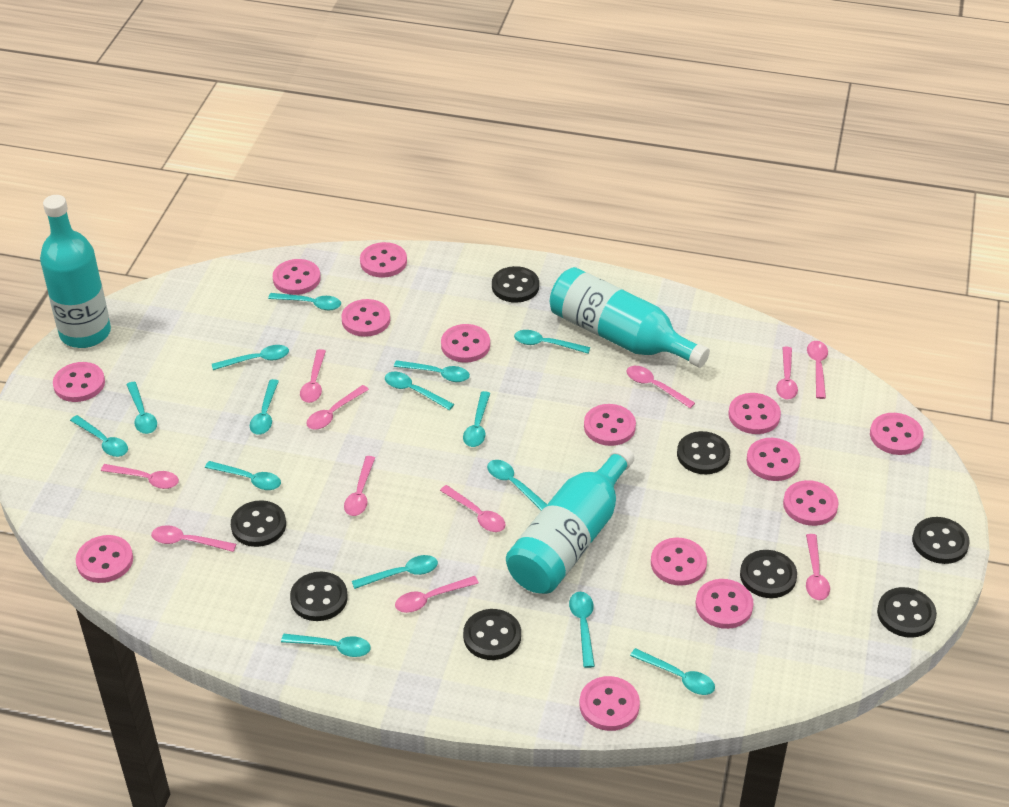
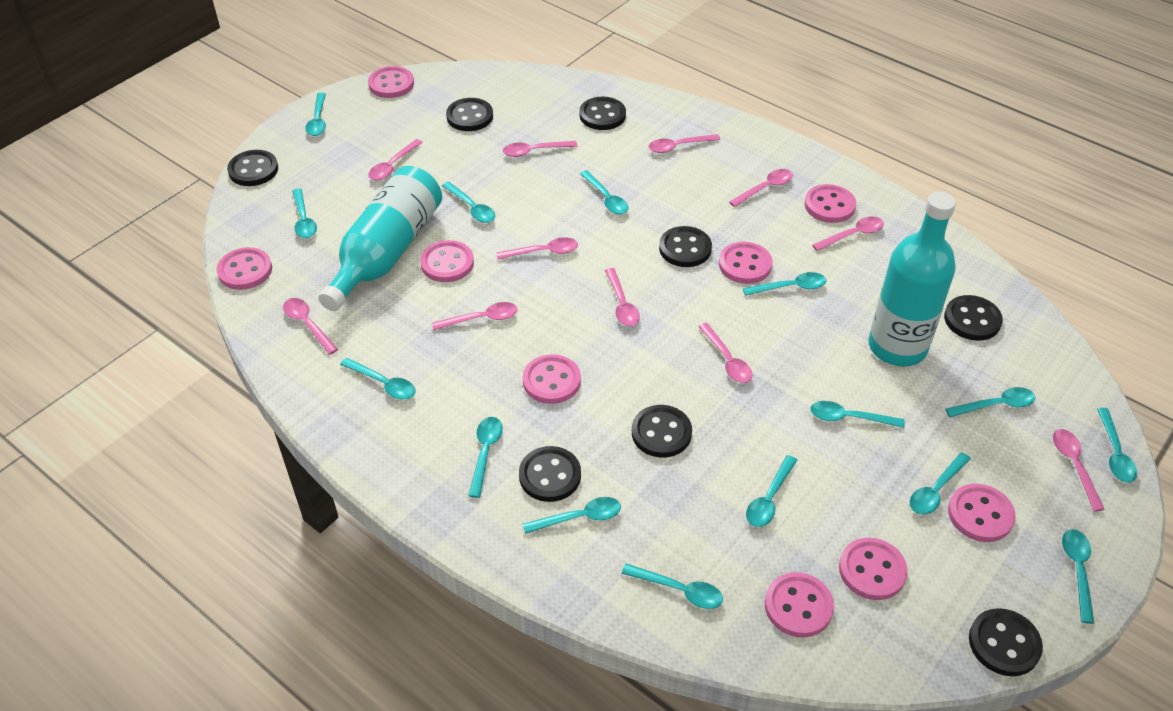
pink button: [53,362,105,402] [76,535,133,583] [273,259,321,295] [341,299,390,337] [360,242,407,278] [441,324,490,363] [579,676,640,731] [584,404,636,446] [651,538,707,586] [696,579,753,629] [728,393,781,434] [747,438,800,481] [783,480,839,526] [870,413,923,455] = 14 -> [217,247,272,290] [368,66,414,98] [420,240,474,282] [523,354,581,404] [719,242,773,284] [765,572,834,637] [804,184,856,223] [839,538,908,600] [948,484,1016,542] = 9
turquoise bottle: [40,195,111,348] [506,446,634,594] [550,267,710,368] = 3 -> [318,166,442,311] [868,192,956,367] = 2

